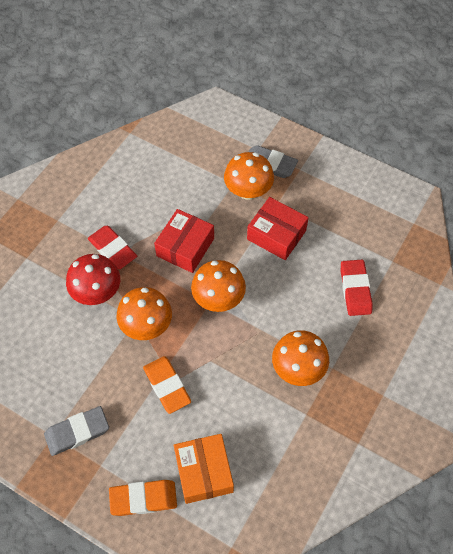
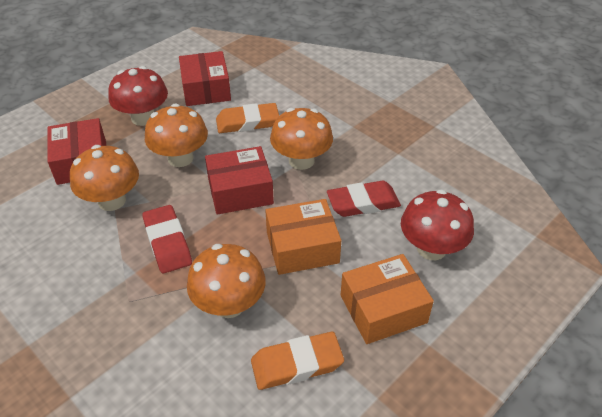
grey eraser: [44,406,109,456] [248,145,298,178] = 2 -> none = 0
orange box: [174,434,234,504] = 1 -> [265,199,341,275] [341,254,434,344] = 2
red box: [154,209,214,273] [247,197,309,260] = 2 -> [48,118,106,185] [179,51,231,106] [205,146,274,215] = 3
red mushroom: [66,254,120,305] = 1 -> [108,66,168,126] [401,189,474,260] = 2

